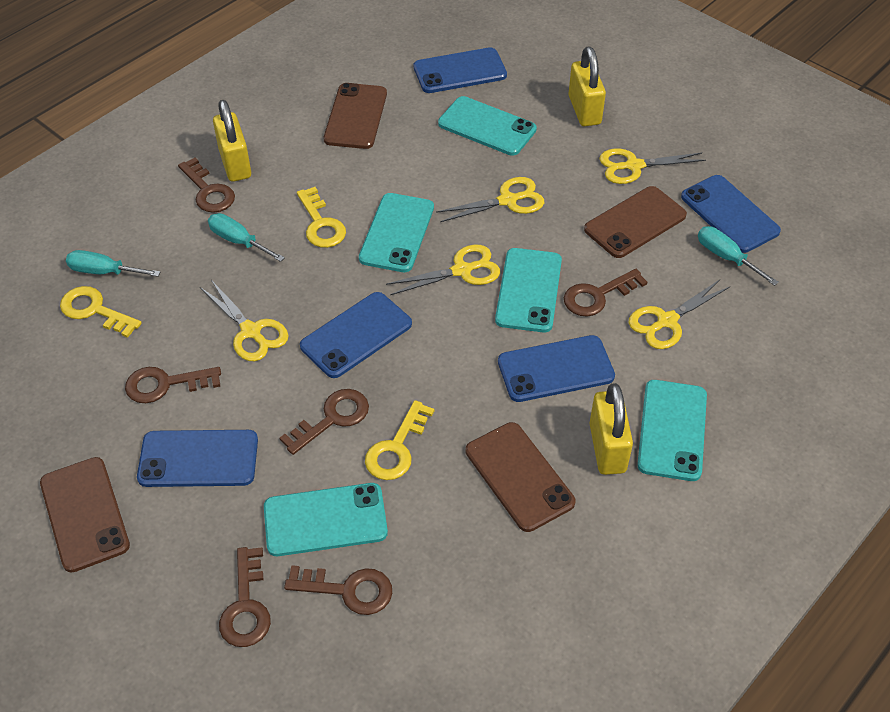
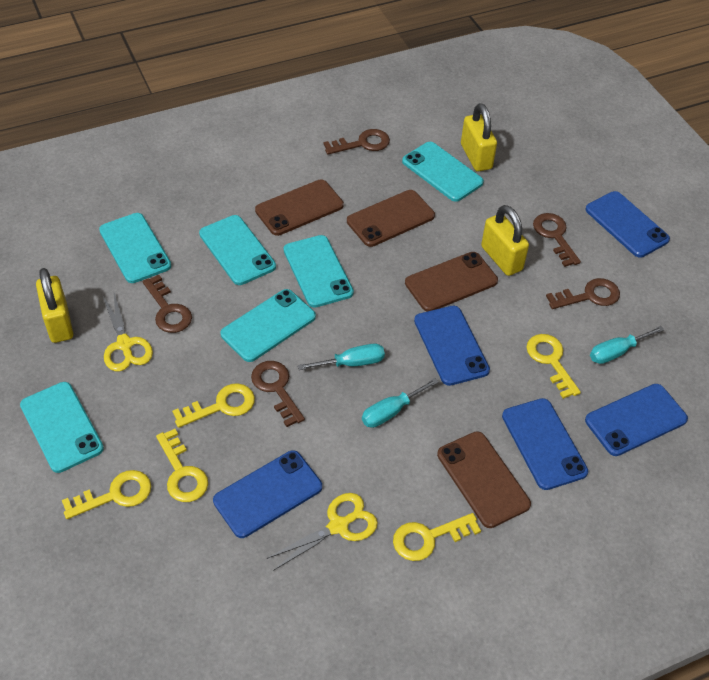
brown key: [125,367,221,403] [178,157,235,213] [219,547,271,647] [279,389,369,455] [284,565,392,615] [564,269,647,316] = 6 -> [143,275,192,333] [251,361,305,427] [323,129,390,155] [533,213,581,267] [546,278,620,309] = 5
turquoise phone: [264,483,388,556] [359,193,434,272] [438,96,537,156] [495,248,562,332] [637,380,707,481] = 5 -> [20,382,104,473] [99,213,171,283] [199,215,276,285] [220,289,316,362] [284,235,354,308] [402,142,484,202] = 6
yellow key: [60,286,142,338] [297,187,346,248] [365,400,434,480] = 3 -> [62,470,151,519] [156,429,208,502] [172,383,255,428] [393,513,481,561] [526,334,581,399] = 5
yellow scissors: [200,280,289,361] [386,244,500,295] [436,177,544,222] [599,149,706,184] [629,280,730,349] = 5 -> [103,293,153,371] [266,493,378,571] = 2

